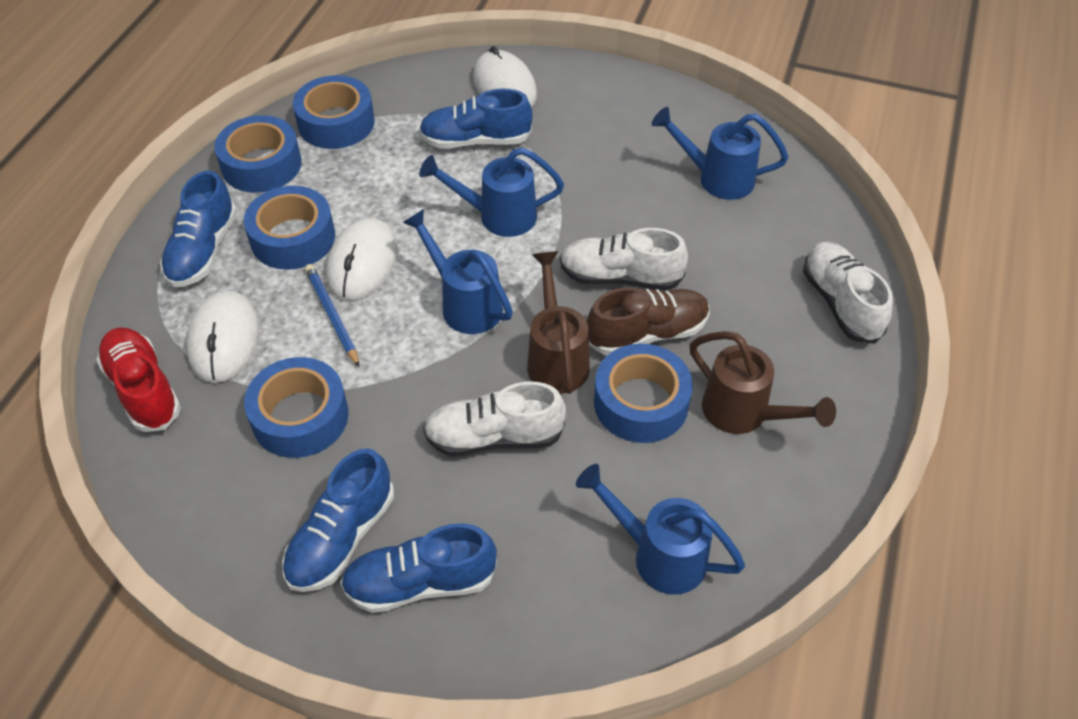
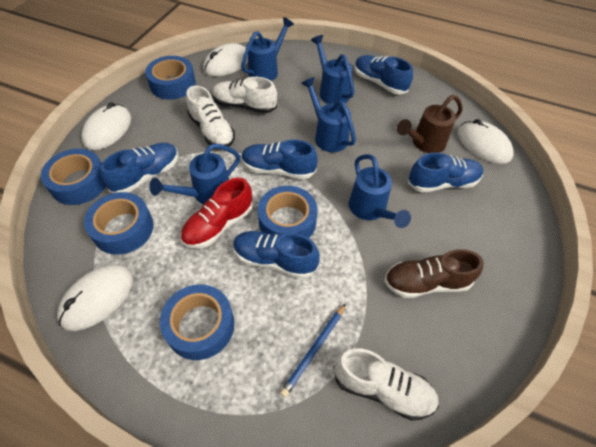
blue shoe: [160,171,237,287] [282,448,394,592] [340,523,497,613] [419,89,532,148] = 4 -> [100,143,179,193] [233,231,320,279] [242,140,318,179] [355,55,413,95] [408,153,483,192] = 5
blue watering can: [402,209,513,334] [419,147,564,237] [576,464,745,595] [652,107,788,200] = 4 -> [149,144,241,205] [241,17,294,81] [301,77,356,152] [311,35,354,104] [349,154,411,228] = 5
brown watering can: [527,251,590,394] [690,331,836,434] = 2 -> [397,95,463,153] = 1
white mouse: [186,290,260,383] [326,218,397,300] [473,46,537,107] = 3 -> [57,265,133,331] [81,102,131,150] [203,43,248,76] [458,119,514,164] = 4

